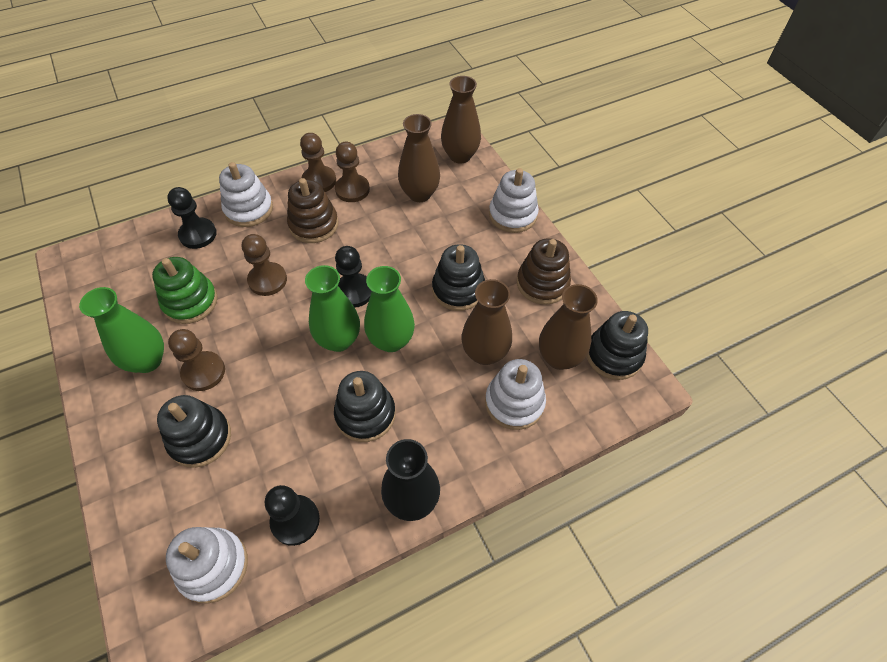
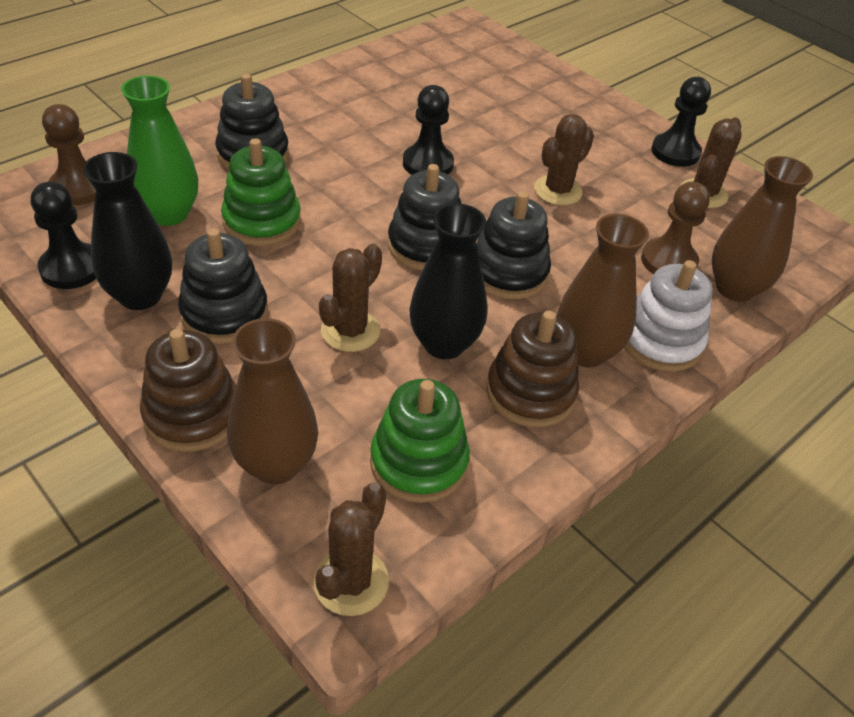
black vase: [381,439,440,521] = 1 -> [83,152,172,310] [409,203,487,359] = 2
brown cactus: none = 0 -> [313,482,389,616] [319,243,382,352] [534,114,594,205] [681,118,742,208] = 4
brown pawn: [168,329,225,391] [242,234,287,296] [300,133,336,192] [335,142,370,202] = 4 -> [42,104,96,205] [641,182,710,274] = 2
brown vase: [398,114,440,202] [441,76,481,163] [461,279,512,365] [539,284,598,370] = 4 -> [227,318,318,484] [557,214,649,368] [712,156,813,302] = 3
green stacking toy: [152,257,218,324] = 1 -> [221,138,301,246] [370,379,470,503] = 2
green vase: [79,287,164,373] [305,265,360,352] [364,266,415,352] = 3 -> [121,76,198,226] = 1
white stacking toy: [166,527,248,604] [219,162,273,227] [485,359,546,430] [489,168,539,233] = 4 -> [624,260,713,372] = 1

